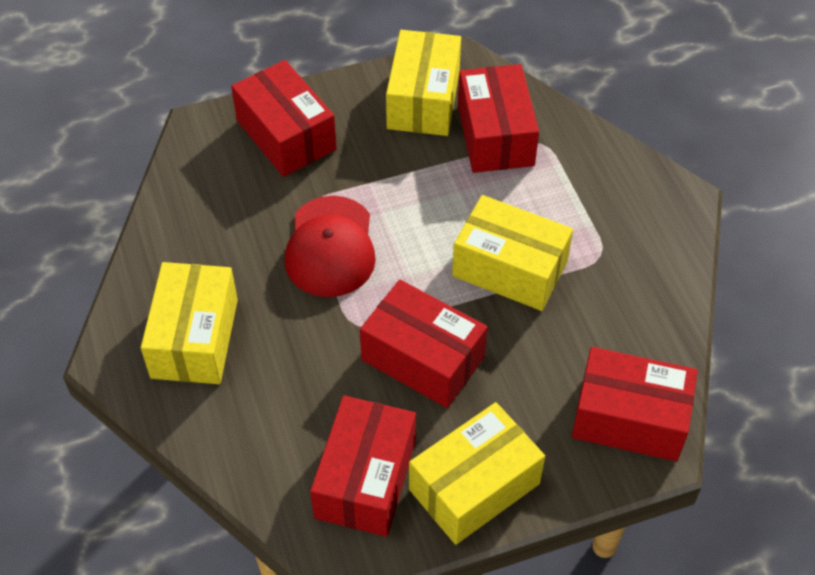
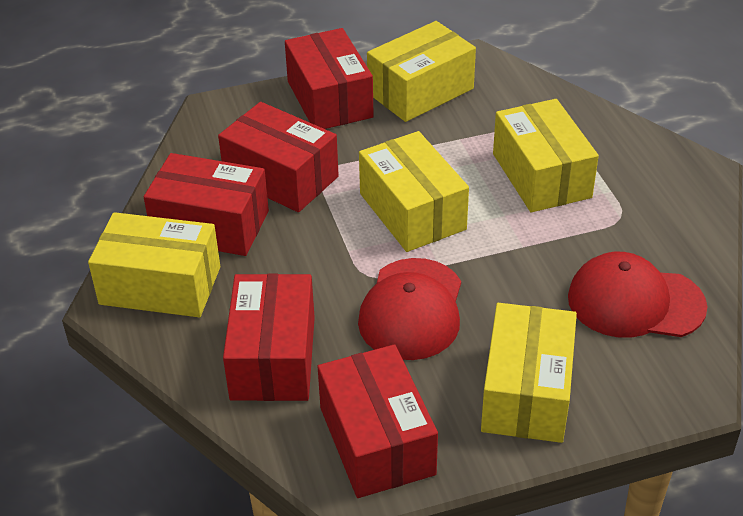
red cap: [285,196,376,297] = 1 -> [358,258,461,360] [568,252,707,338] = 2
yellow box: [141,262,238,384] [386,30,461,136] [409,402,545,545] [452,195,573,311] = 4 -> [88,212,220,317] [359,131,469,252] [367,21,476,122] [481,303,577,443] [493,99,599,212] = 5

